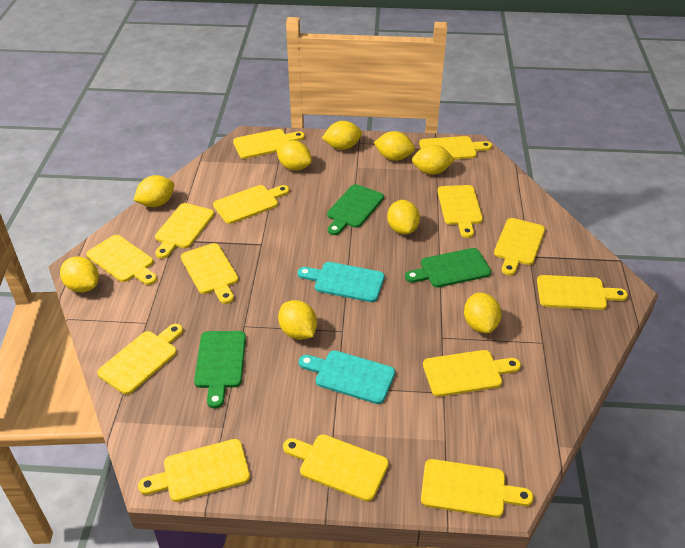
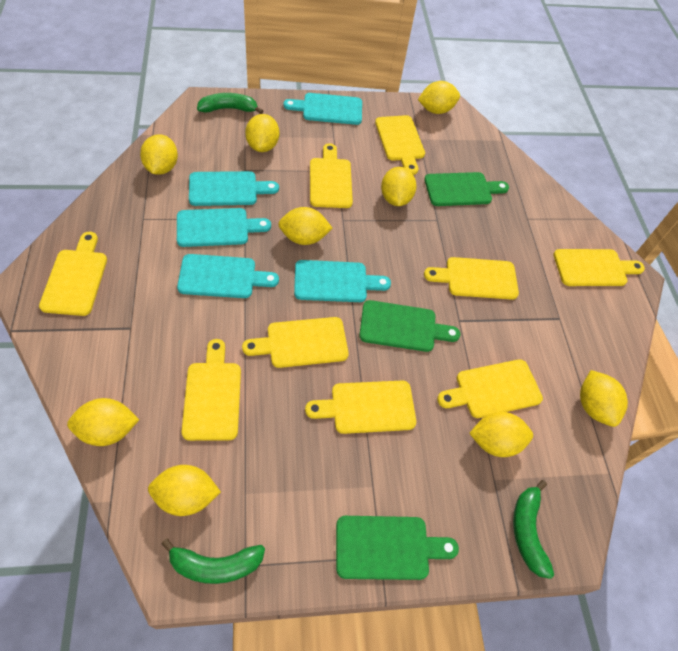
green banana: none = 0 -> [161,538,265,584] [197,93,263,114] [513,480,554,579] = 3
turquoise cutting board: [298,262,385,302] [299,350,395,404] = 2 -> [177,208,271,247] [177,254,279,298] [189,171,279,206] [283,93,362,125] [294,260,391,302] = 5
yellow cutting board: [86,235,157,285] [97,324,183,395] [138,439,250,502] [155,203,214,259] [181,243,238,304] [213,185,289,224] [233,129,305,159] [283,434,389,502] [419,136,492,159] [421,459,534,518] [423,350,521,397] [437,185,483,238] [494,218,545,275] [537,275,628,310] = 14 -> [39,232,107,316] [181,339,241,441] [242,317,349,368] [305,381,416,434] [310,143,353,208] [375,115,425,175] [424,257,519,300] [437,359,543,418] [553,249,645,286] = 9

